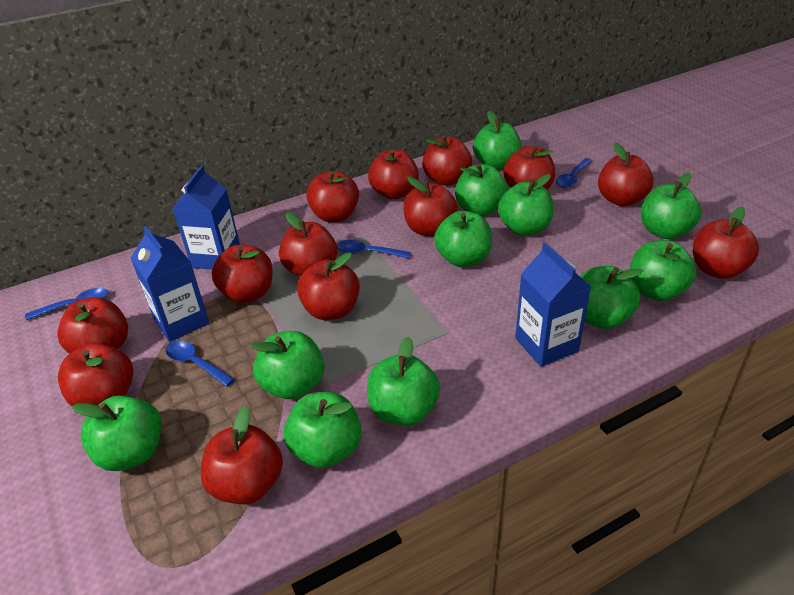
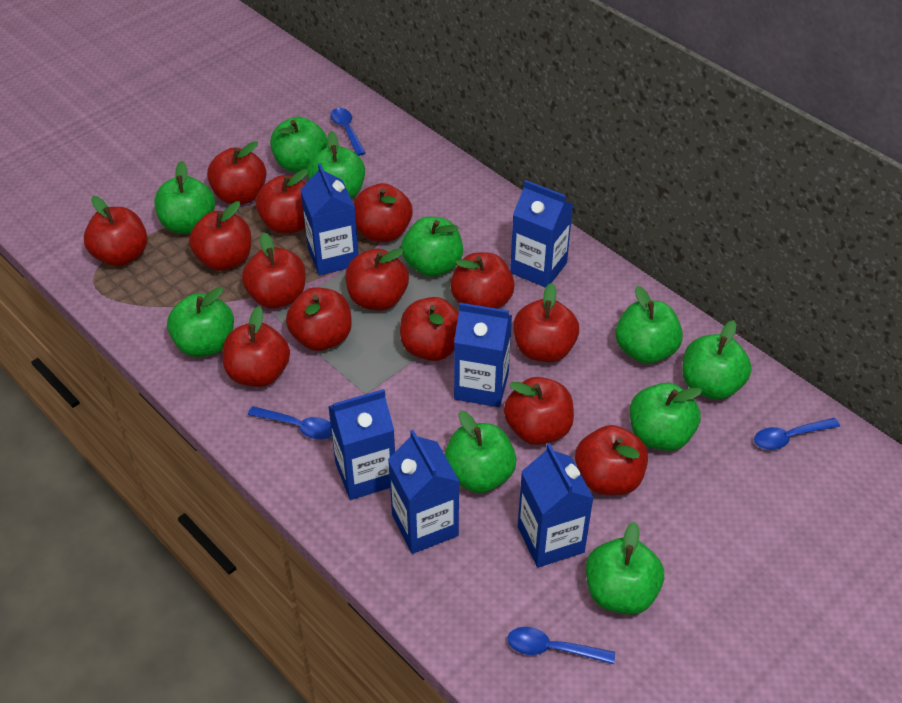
blue carton: [131,226,209,342] [172,166,240,269] [515,242,591,367] = 3 -> [300,163,359,275] [328,389,395,500] [388,430,460,554] [454,303,512,407] [510,180,573,288] [518,443,594,568] = 6
green apple: [72,396,162,471] [251,331,324,399] [284,392,362,468] [367,336,440,426] [434,211,492,267] [455,164,508,216] [473,111,522,170] [498,174,554,236] [580,266,643,329] [630,240,696,301] [641,173,701,239] = 11 -> [154,161,215,234] [167,287,234,357] [270,117,327,173] [307,131,365,199] [401,217,463,277] [444,410,517,493] [586,522,664,615] [615,286,683,364] [630,383,703,451] [682,320,751,400] = 10
red apple: [57,297,128,354] [58,343,133,406] [201,406,283,504] [212,244,273,303] [279,212,338,276] [297,252,360,320] [306,171,359,222] [368,149,419,199] [403,176,458,237] [422,136,472,186] [503,145,555,190] [598,143,654,206] [693,206,759,279] = 13 -> [84,196,147,266] [189,201,251,271] [207,141,267,205] [223,306,290,387] [242,232,306,309] [256,169,308,234] [286,287,352,351] [346,248,409,310] [353,183,413,242] [400,297,459,361] [450,252,515,309] [504,377,574,445] [513,283,579,362] [575,425,648,495] = 14

